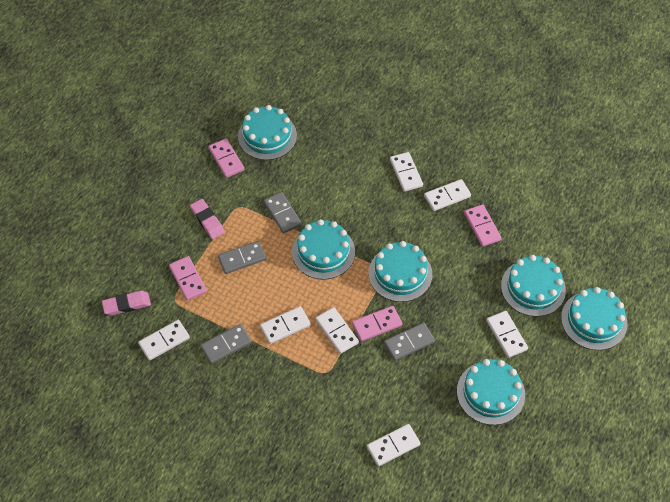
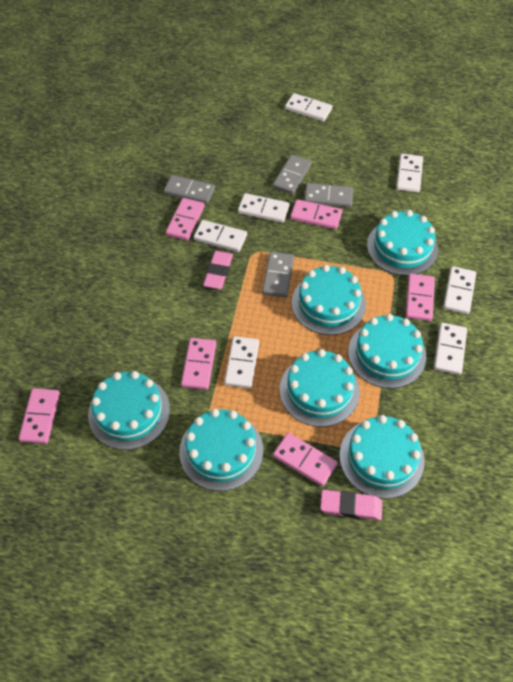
pink domino: [169,256,207,301] [208,139,244,178] [352,306,402,342] [464,205,502,247] = 4 -> [18,388,60,444] [166,198,205,241] [181,338,216,390] [273,433,338,487] [290,199,342,229] [406,274,435,321] = 6
turquoise cake: [238,105,297,160] [292,219,355,280] [368,241,432,302] [457,359,525,425] [501,255,566,317] [561,287,627,350] = 6 -> [88,371,170,450] [179,409,263,491] [280,349,360,427] [292,265,366,335] [340,415,425,498] [348,314,426,389] [367,210,438,276] = 7

